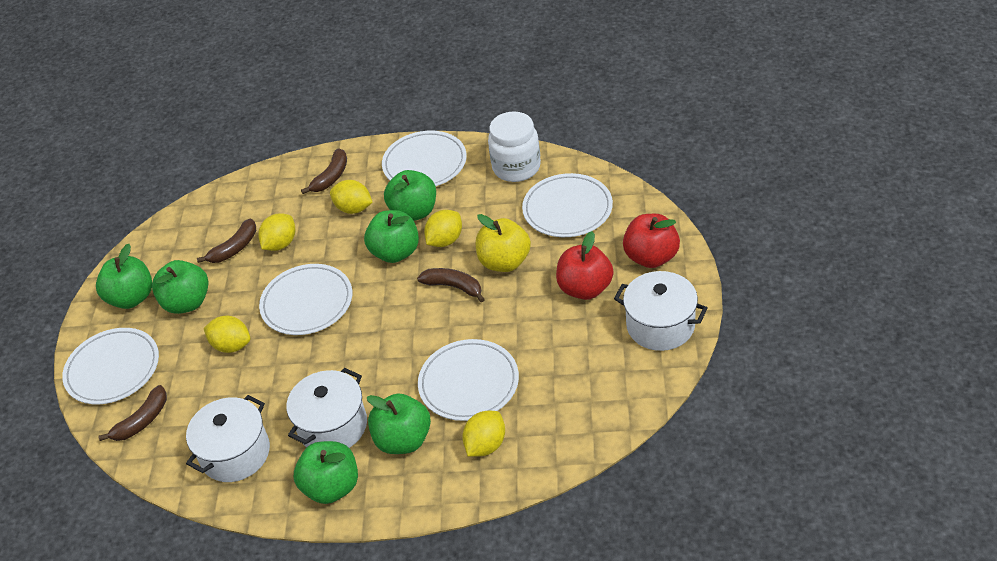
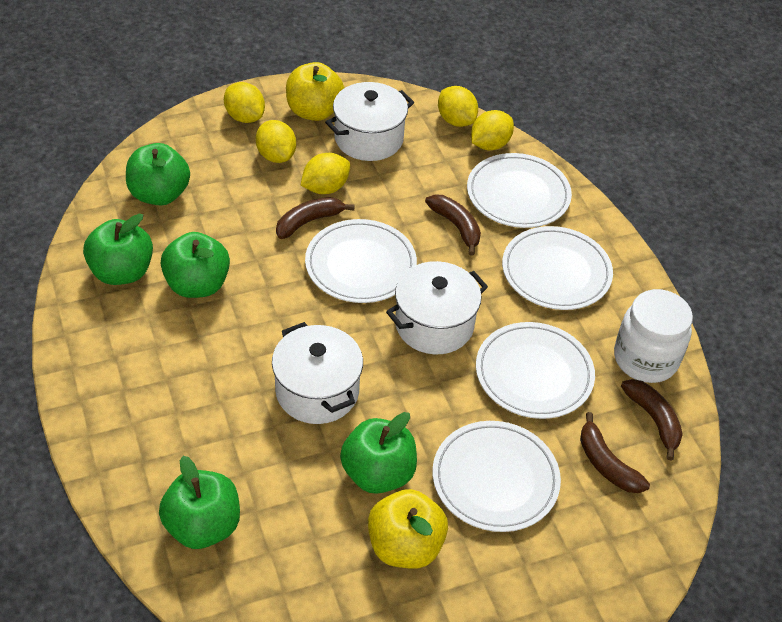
green apple: [96,244,152,309] [152,260,209,314] [294,441,358,504] [364,210,419,263] [367,393,431,454] [384,170,436,221] = 6 -> [83,214,153,285] [126,143,190,206] [159,456,240,549] [161,232,230,298] [340,412,417,494] = 5
red apple: [556,231,613,300] [623,214,680,268] = 2 -> none = 0
yellow apple: [476,214,531,272] = 1 -> [286,62,344,121] [368,489,448,569] = 2

